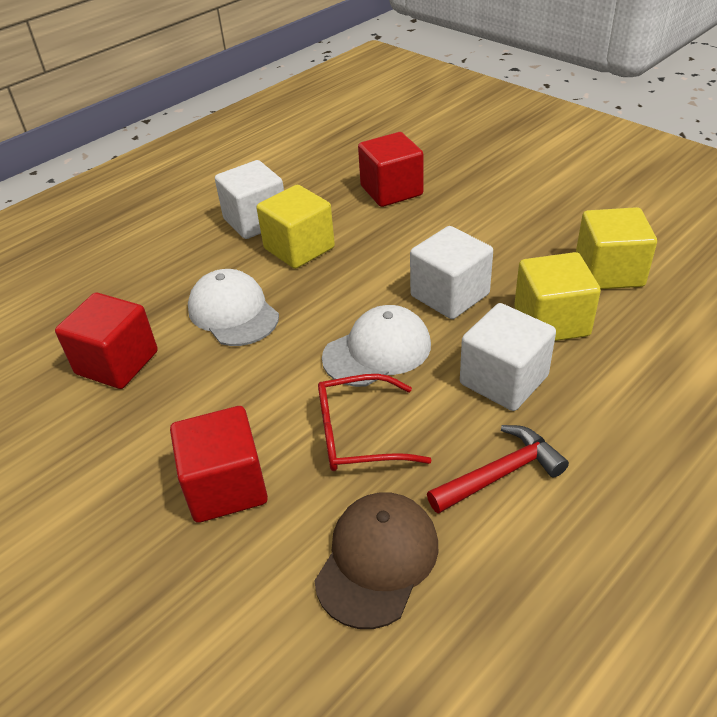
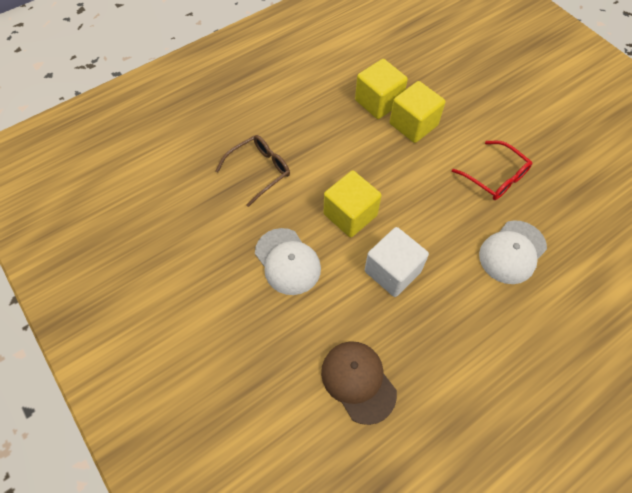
brown glasses: none = 0 -> [215,135,290,207] = 1
red cube: [55,293,158,389] [170,406,268,523] [358,132,424,207] = 3 -> none = 0
red hammer: [427,425,569,514] = 1 -> none = 0
white cube: [215,160,284,239] [410,226,493,319] [460,303,556,411] = 3 -> [365,227,429,297] = 1

